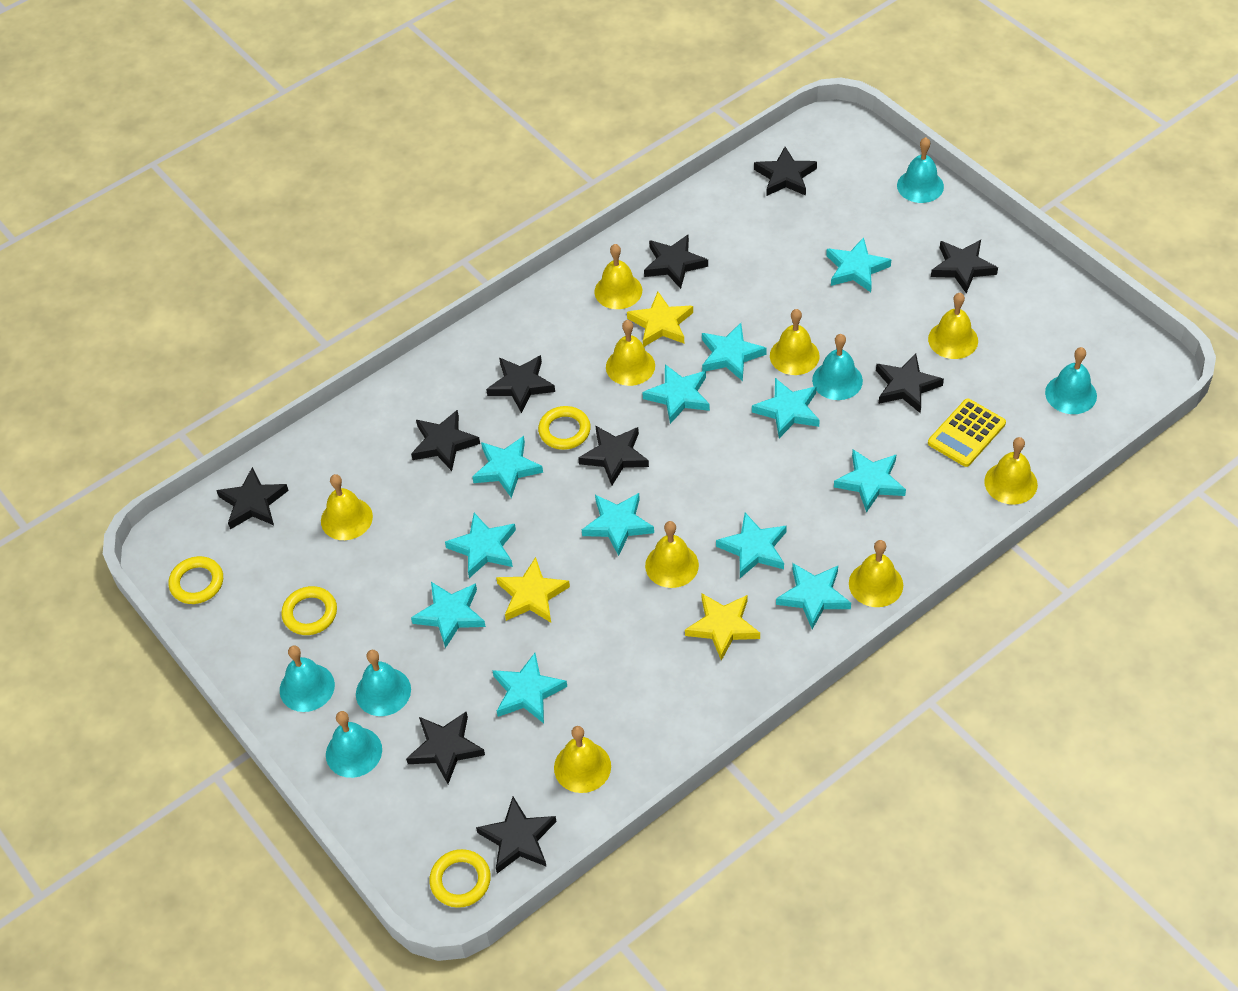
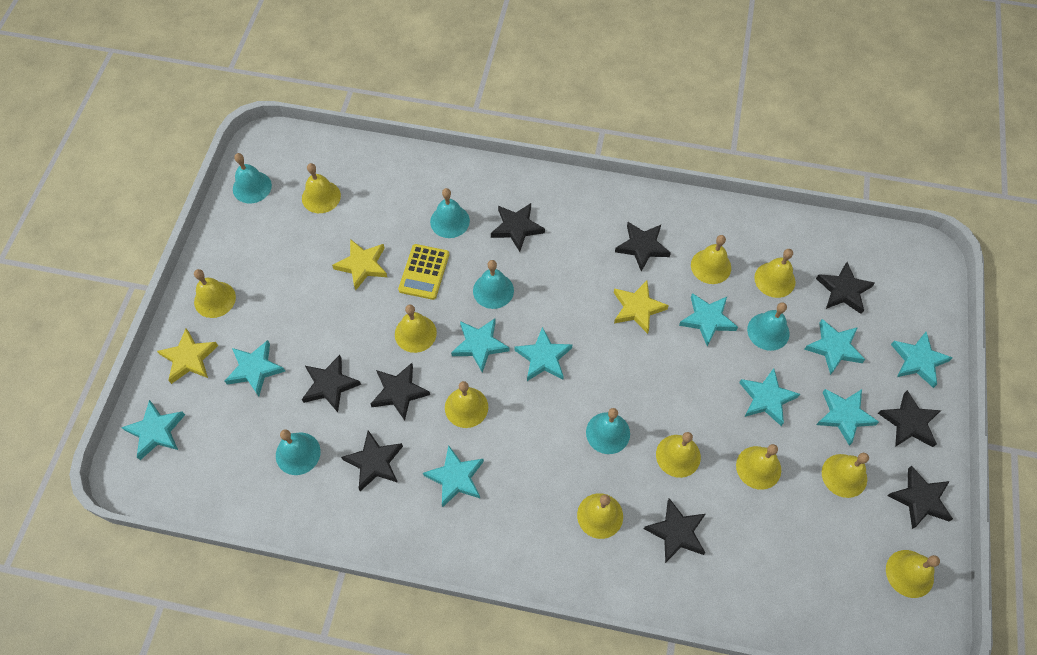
black star: [216,467,289,529] [406,712,485,784] [411,410,480,471] [476,797,556,873] [486,355,555,413] [578,425,649,486] [644,234,708,289] [754,147,817,196] [876,353,944,413] [931,240,998,294] = 10 -> [302,355,361,412] [341,430,403,491] [371,363,430,420] [491,203,545,252] [615,222,671,271] [644,498,705,563] [816,262,875,314] [878,390,941,447] [887,466,953,529] = 9
turquoise star: [411,582,486,648] [445,513,516,578] [472,436,543,498] [492,653,567,723] [582,493,654,556] [642,364,710,424] [702,323,767,381] [716,513,787,578] [752,378,820,438] [776,563,851,629] [826,237,891,292] [834,450,906,513] = 12 -> [121,400,185,460] [225,340,285,396] [423,445,484,508] [451,319,509,373] [514,327,573,381] [679,293,738,347] [739,368,800,426] [804,319,865,375] [816,389,879,446] [891,332,953,388] = 10
yellow bell: [321,474,373,540] [554,726,611,793] [594,244,642,309] [606,320,655,386] [645,521,699,588] [770,309,820,375] [849,540,903,607] [928,293,978,359] [984,437,1038,505] = 9 -> [194,269,236,318] [302,163,341,213] [395,305,437,353] [445,381,488,428] [577,493,623,539] [656,432,701,478] [691,235,731,284] [736,444,781,490] [754,249,796,298] [822,453,869,498] [886,550,940,598] = 11
yellow ring: [169,556,223,604] [281,586,337,635] [429,849,491,908] [538,406,591,450] = 4 -> none = 0

